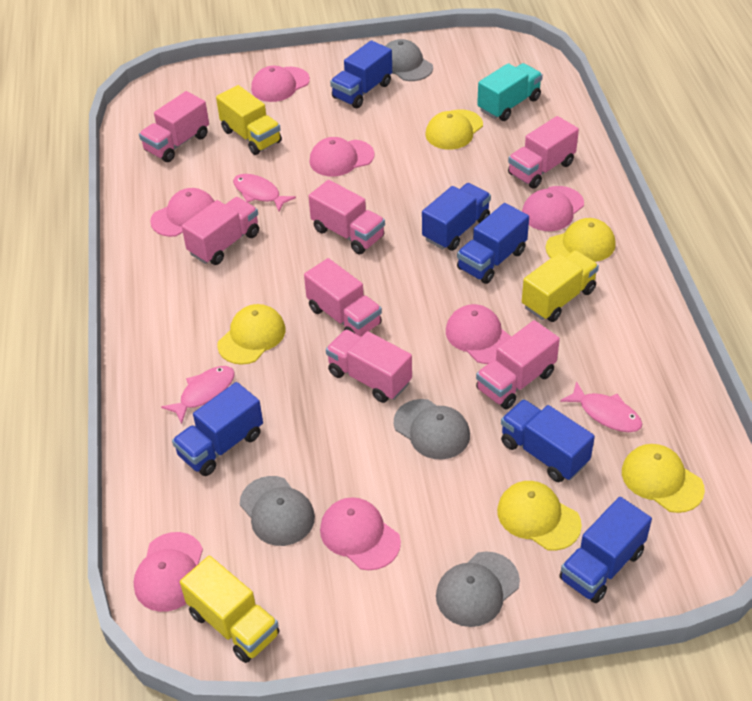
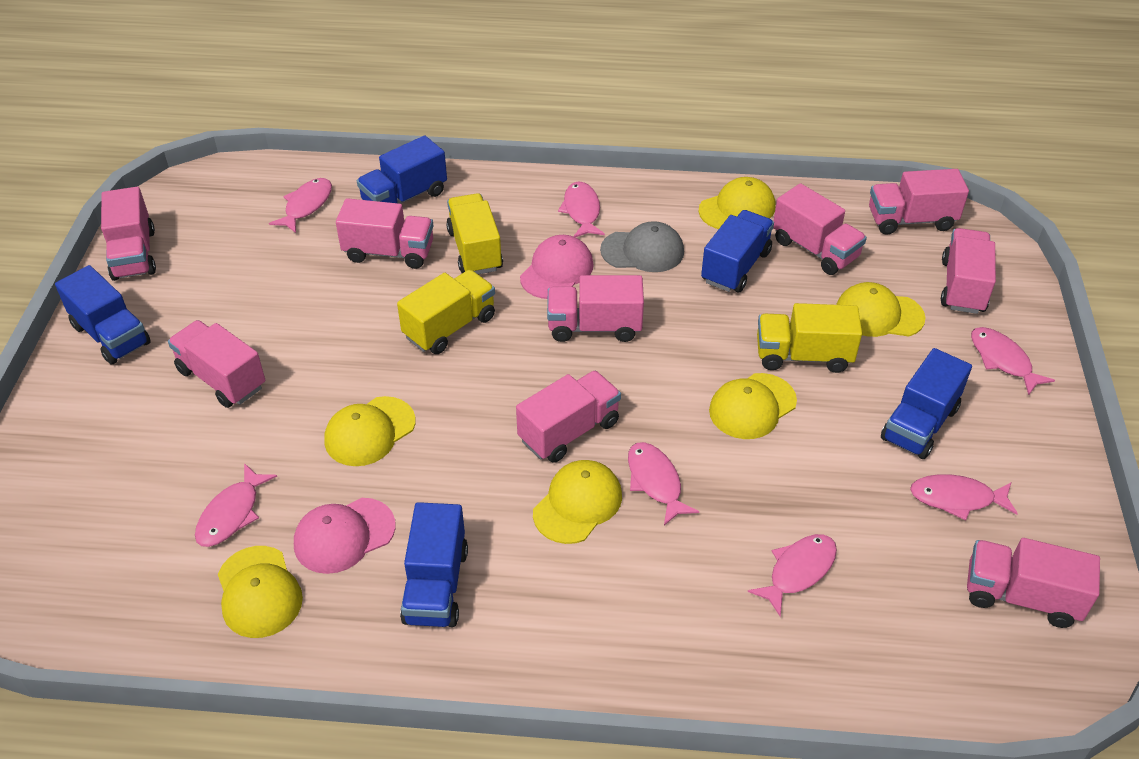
blue truck: [172,382,263,476] [330,40,392,108] [422,183,491,251] [457,203,529,284] [501,399,595,482] [559,497,652,603] = 6 -> [55,265,151,365] [357,136,447,204] [400,502,468,627] [701,210,774,292] [881,348,972,459] = 5
grey cap: [240,476,315,546] [386,39,433,81] [394,399,470,460] [436,551,520,627] = 4 -> [600,221,684,272] = 1
pink cap: [134,532,203,612] [150,188,214,237] [251,66,310,102] [309,137,374,176] [320,497,401,570] [446,304,511,364] [522,186,584,231] = 7 -> [294,498,396,574] [520,235,594,299] = 2
pink fish: [161,366,235,424] [233,174,296,211] [560,381,642,432] = 3 -> [195,463,277,547] [269,178,332,233] [558,182,605,237] [628,442,699,525] [748,534,837,617] [910,474,1018,521] [971,327,1055,395] = 7
pink truck: [139,91,209,162] [182,197,259,265] [304,258,382,336] [309,180,385,254] [326,330,412,403] [476,320,560,409] [508,116,579,189] = 7 -> [101,187,156,281] [168,320,265,408] [336,198,433,269] [516,370,621,463] [547,275,644,342] [773,183,867,275] [869,169,969,235] [941,228,996,314] [967,538,1100,628] = 9
turquoise truck: [477,63,543,121] = 1 -> none = 0
yellow cap: [217,304,286,365] [426,109,483,150] [497,481,582,551] [546,218,616,262] [622,444,705,513] = 5 -> [218,546,303,638] [324,396,415,466] [533,460,622,544] [698,177,775,229] [709,373,797,439] [836,282,926,337] = 6

